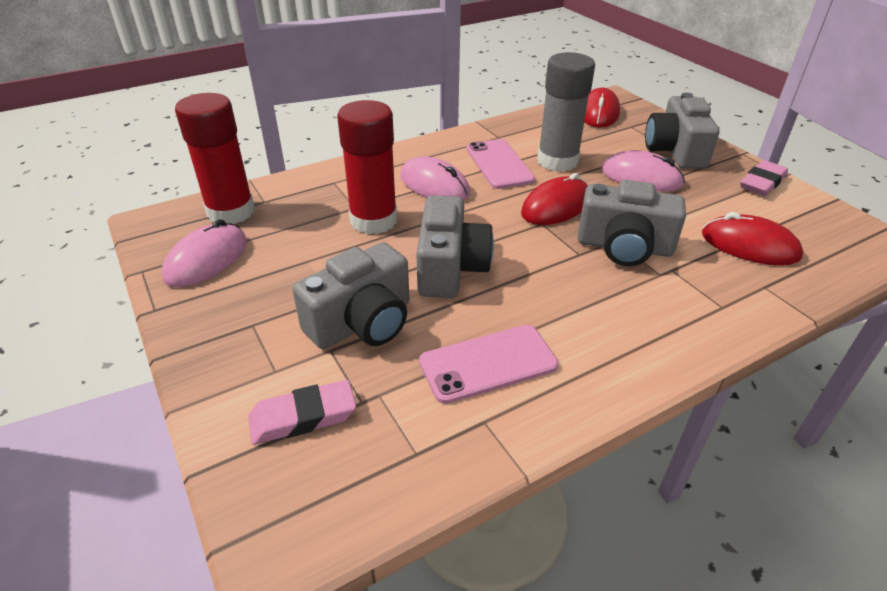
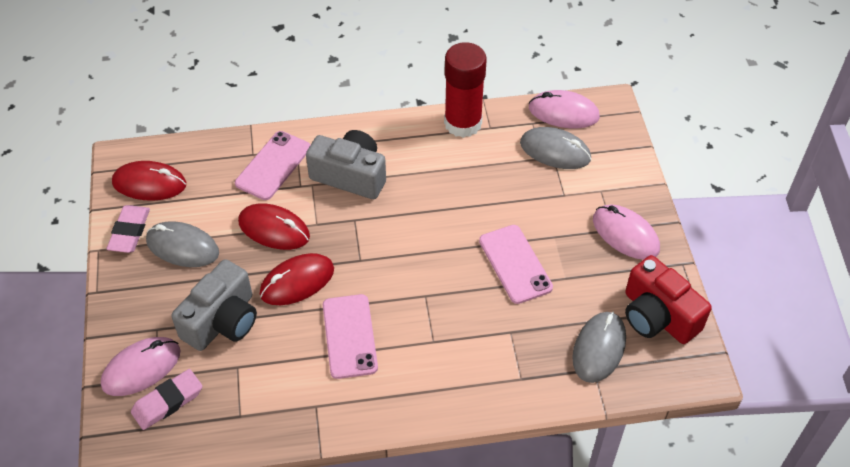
grey camera: [293,242,409,349] [416,195,494,298] [577,180,686,266] [645,93,720,169] = 4 -> [171,259,257,351] [306,130,386,199] = 2
grey glue stick: [537,52,595,171] = 1 -> none = 0
grey mouse: none = 0 -> [146,221,219,267] [520,127,591,169] [572,312,626,383] = 3
pink phone: [419,325,559,404] [466,139,535,189] = 2 -> [235,131,310,200] [323,294,378,379] [479,225,553,304] = 3
red camera: none = 0 -> [625,255,712,344] = 1
red glue stick: [175,93,255,224] [337,100,397,234] = 2 -> [444,42,487,138] = 1

